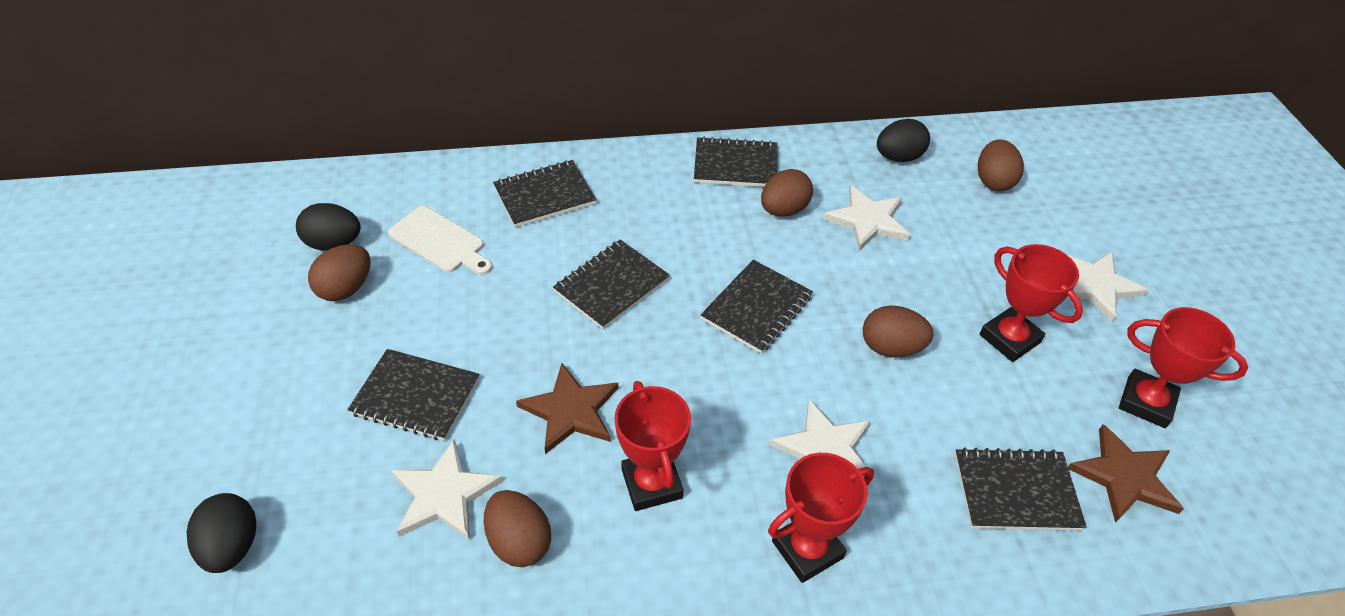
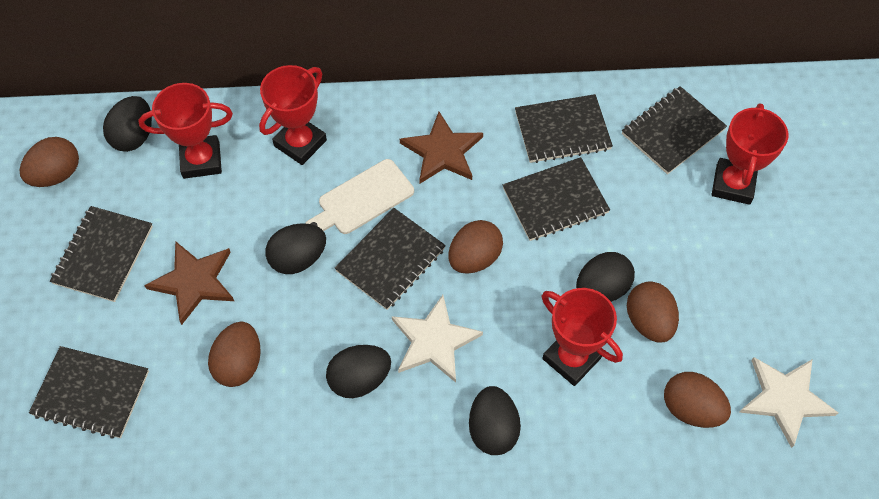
black egg: [187,493,256,573] [296,203,361,250] [877,119,930,162] = 3 -> [103,96,152,152] [266,223,326,274] [326,345,391,398] [469,386,521,455] [576,252,635,302] = 5
white star: [391,439,503,540] [770,399,875,483] [823,186,910,251] [1066,252,1148,322] = 4 -> [392,295,483,383] [739,357,838,448] = 2

